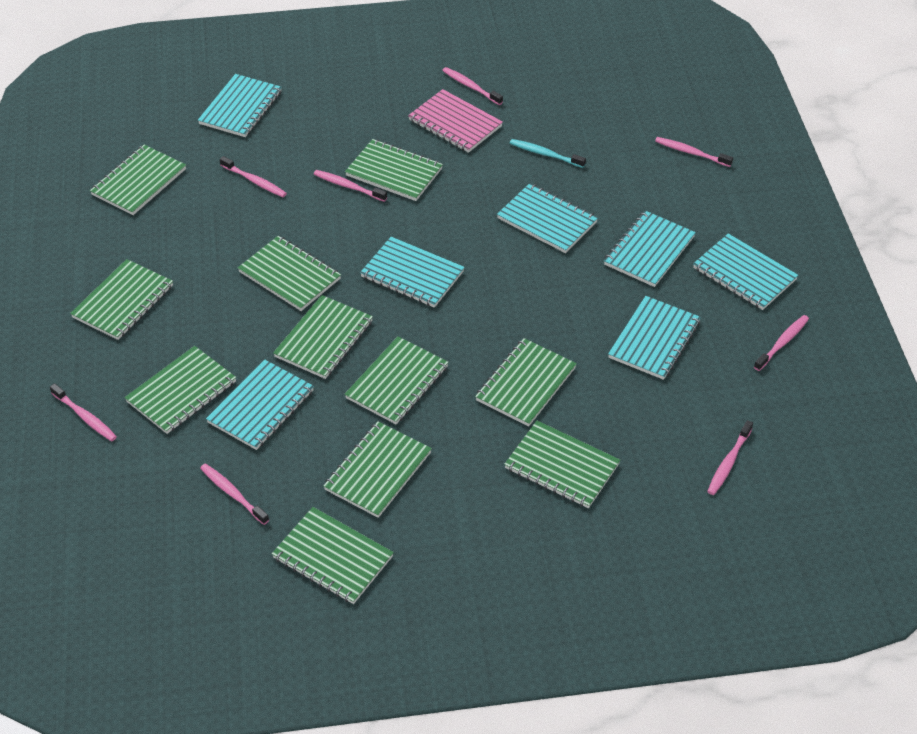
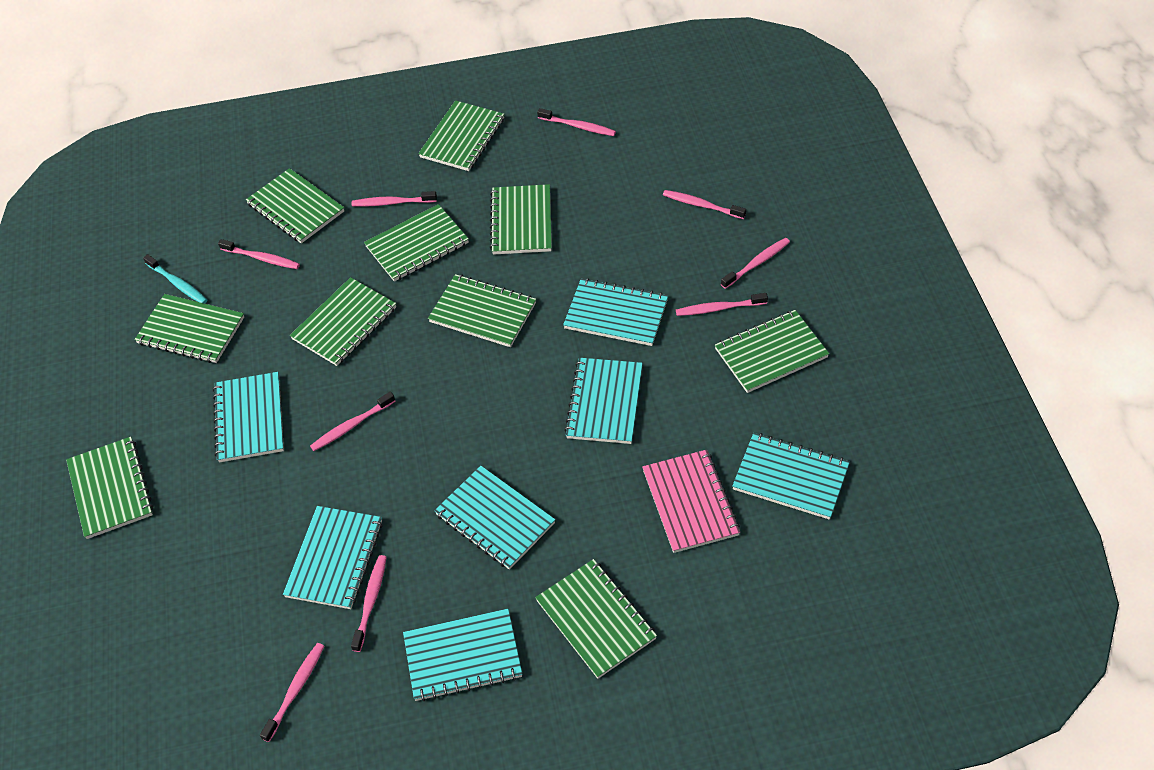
green notebook: [70,259,173,340] [90,145,186,215] [125,346,236,434] [238,236,341,311] [272,507,394,604] [273,295,373,379] [323,421,432,518] [344,337,449,424] [345,139,443,201] [475,338,577,427] [504,421,620,508] = 11 -> [66,437,153,539] [134,294,244,363] [246,168,344,243] [290,277,396,366] [364,204,469,282] [418,100,504,171] [428,274,536,347] [490,184,552,255] [535,559,657,679] [715,310,829,393] = 10
pink toothbrush: [50,383,117,441] [200,464,269,525] [220,156,287,197] [314,170,387,202] [442,67,503,105] [655,137,733,167] [707,420,753,495] [754,315,809,371] = 8 -> [218,239,300,269] [260,643,324,742] [310,392,395,451] [351,555,387,652] [352,191,437,207] [537,108,616,136] [663,190,746,219] [676,293,768,316] [721,238,790,289] = 9

